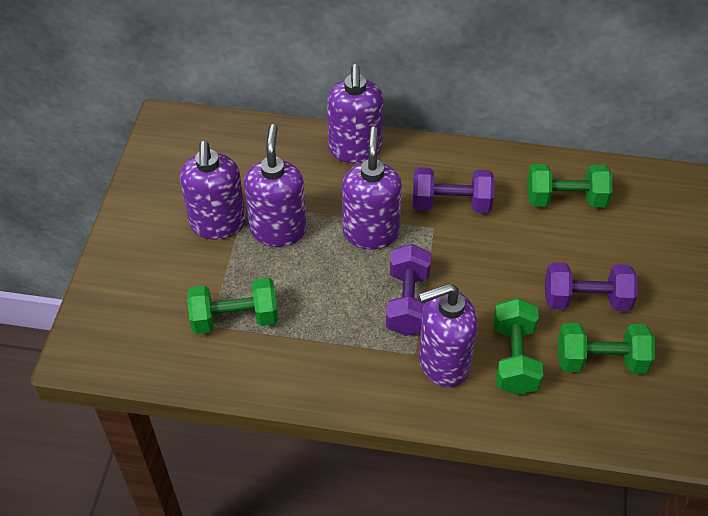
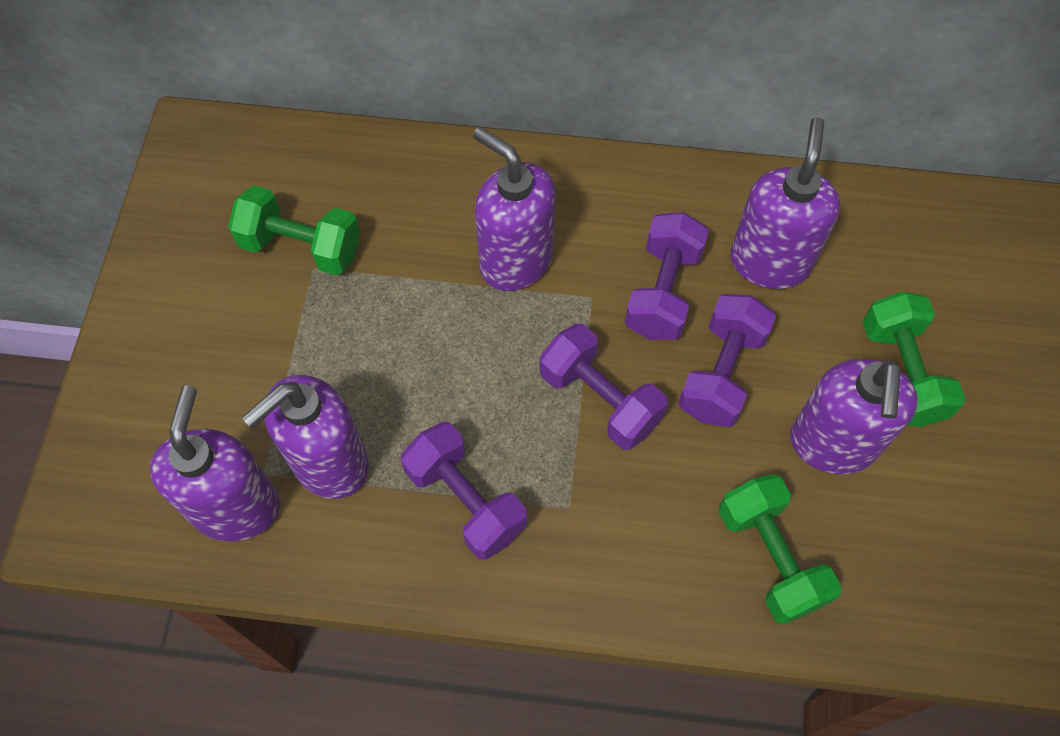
green dumbbell: [187,278,278,334] [493,298,543,395] [527,164,612,207] [558,323,655,373] = 4 -> [228,185,360,275] [718,474,842,624] [863,291,966,427] = 3
purple dumbbell: [386,244,431,336] [413,167,494,213] [545,262,637,311] = 3 -> [401,422,527,560] [540,324,668,450] [625,212,709,340] [678,294,776,427] = 4

